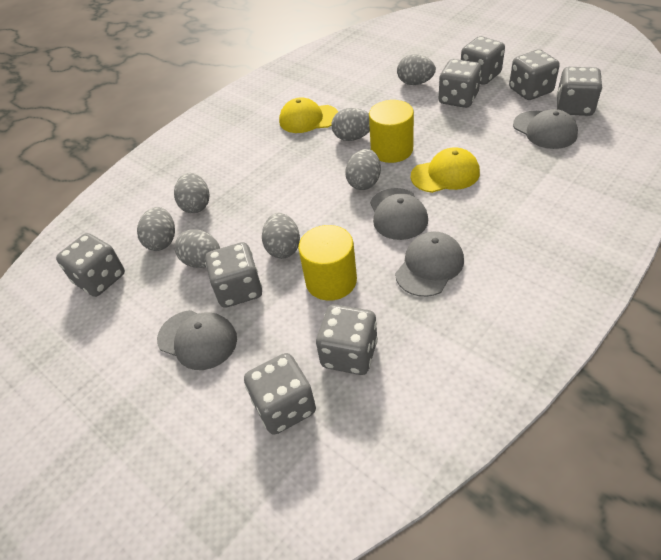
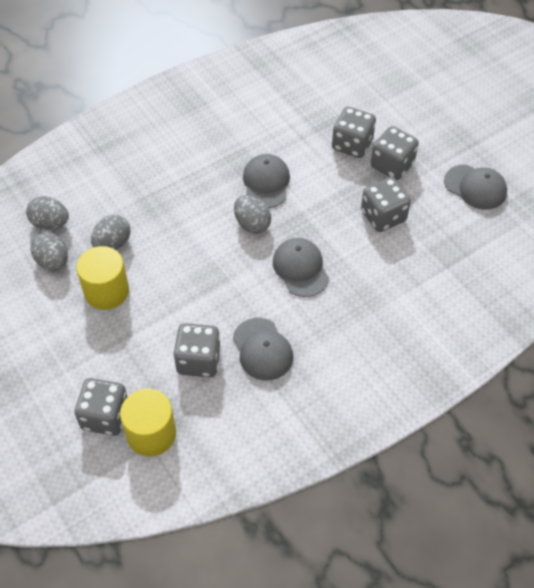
grey dice: [56,233,125,297] [205,242,262,308] [244,353,316,435] [316,304,378,375] [438,59,481,108] [461,36,505,85] [509,49,560,100] [557,67,602,116] = 8 -> [74,378,128,436] [173,323,221,377] [332,106,376,158] [361,177,411,232] [371,126,419,180] = 5
grey egg: [137,207,175,251] [174,173,210,213] [175,229,220,268] [262,213,300,259] [331,108,370,141] [345,149,381,190] [397,54,436,85] = 7 -> [26,196,69,230] [31,232,68,271] [91,215,131,250] [234,195,271,234] = 4
yellow cap: [279,97,338,133] [411,148,480,193] = 2 -> none = 0

